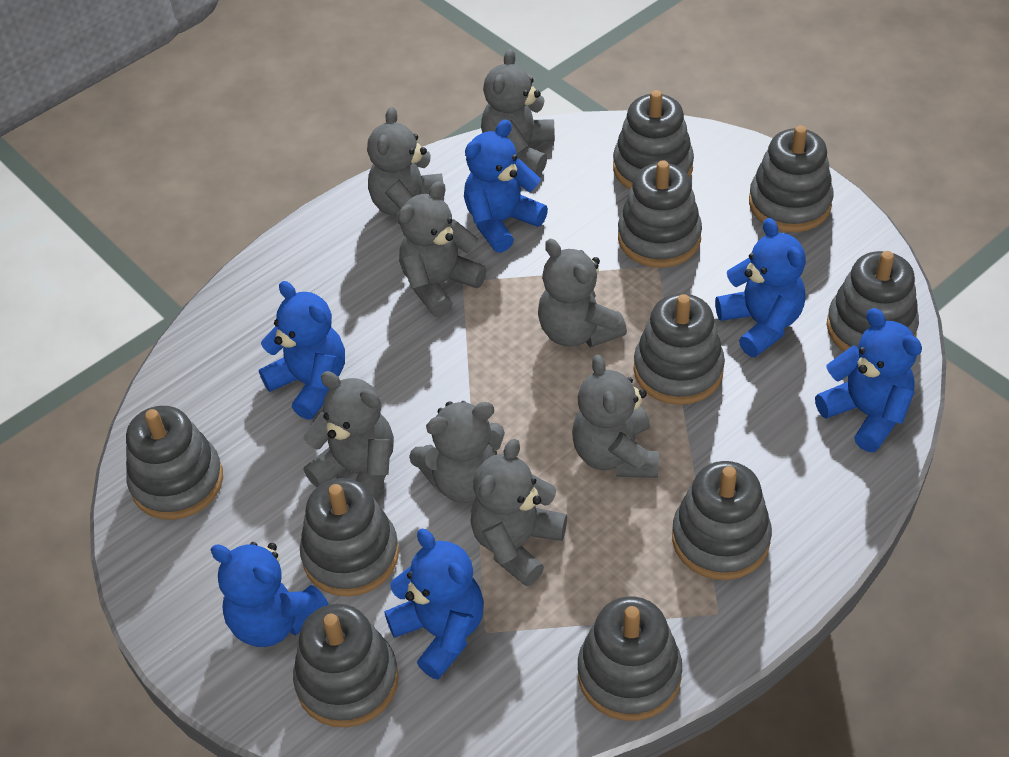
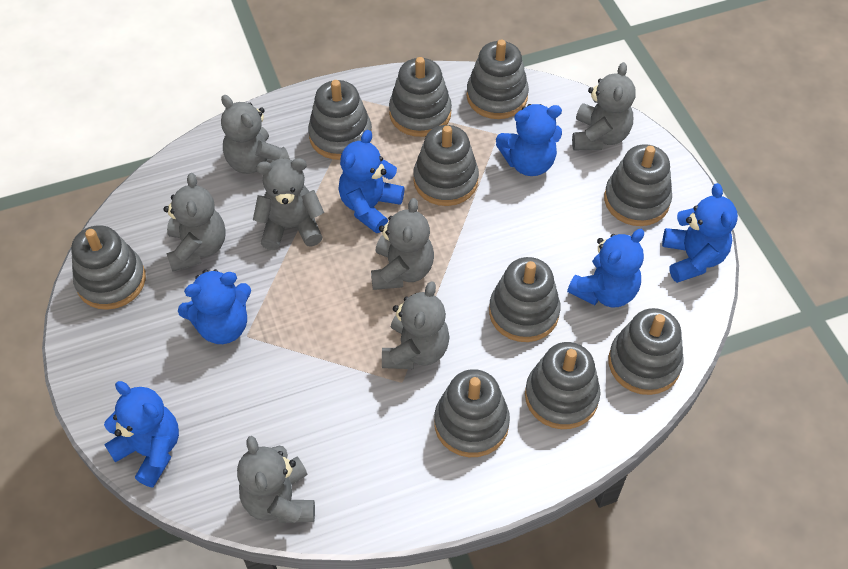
grey teddy bear: [303,371,394,500] [367,107,445,224] [398,181,487,317] [409,401,505,503] [470,439,567,587] [481,49,555,175] [538,239,627,347] [572,354,659,478] = 8 -> [163,173,226,272] [221,95,290,174] [237,436,315,523] [253,158,324,250] [371,198,434,290] [382,281,450,369] [572,62,636,150] = 7

